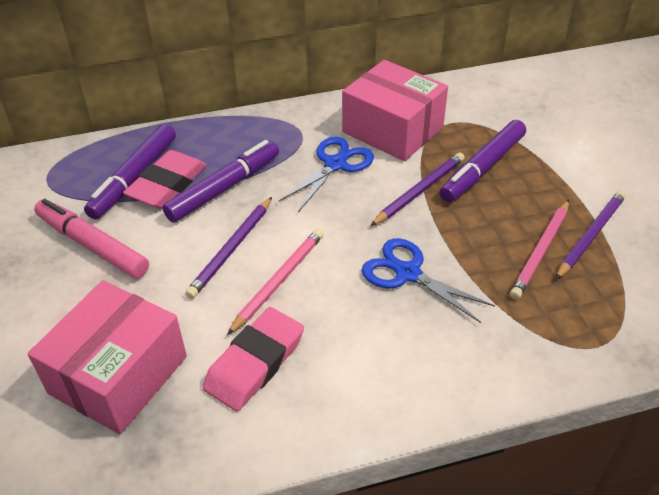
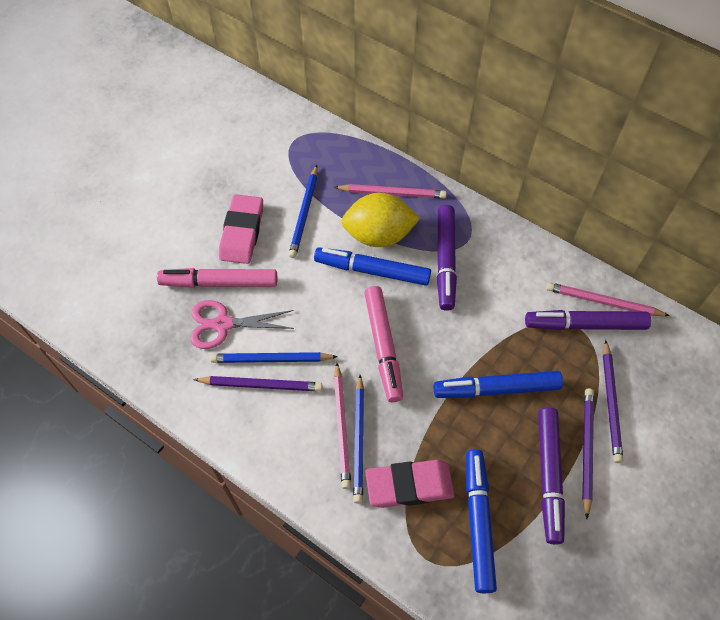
blue marker: none = 0 -> [314,247,431,286] [434,371,563,398] [466,449,497,593] = 3
blue pencil: none = 0 -> [210,352,338,363] [288,165,318,258] [353,375,364,504] = 3
blue scissors: [278,137,374,212] [361,238,495,323] = 2 -> none = 0
pink box: [27,280,187,434] [342,60,448,161] = 2 -> none = 0
pink marker: [34,199,149,278] = 1 -> [157,268,277,288] [364,286,403,402] = 2
pink pencil: [227,229,324,335] [510,200,569,300] = 2 -> [334,184,447,199] [334,363,351,489] [546,282,670,316] = 3
pink scissors: none = 0 -> [190,300,294,349] = 1
yellow lemon: none = 0 -> [341,193,420,247] = 1

